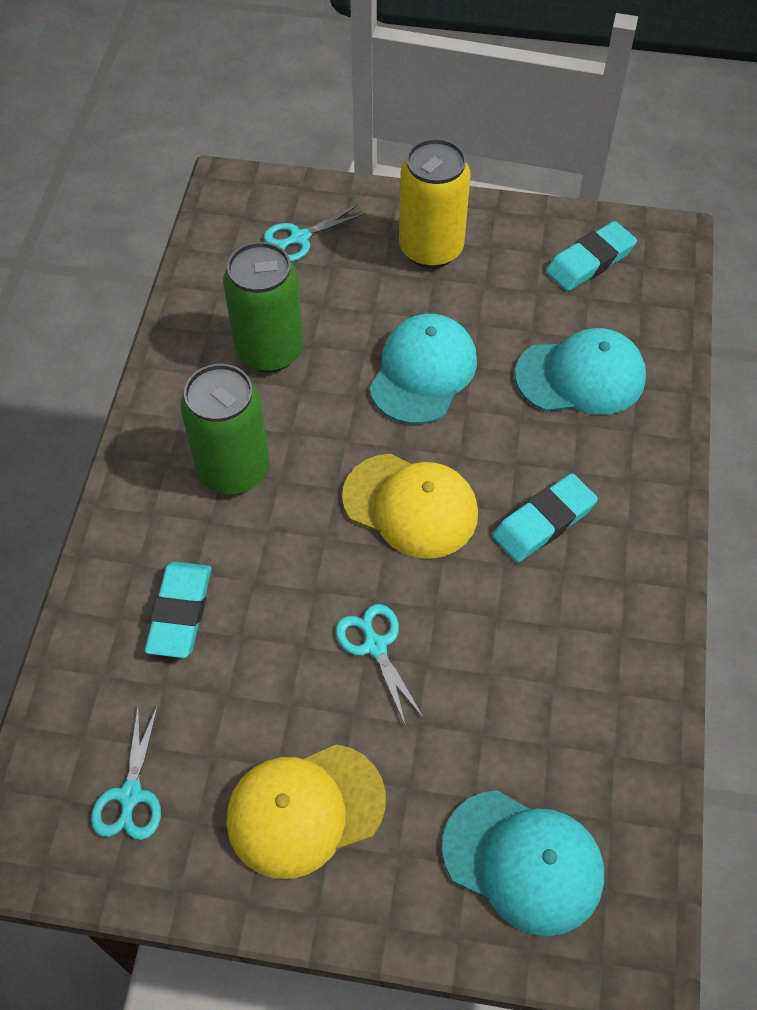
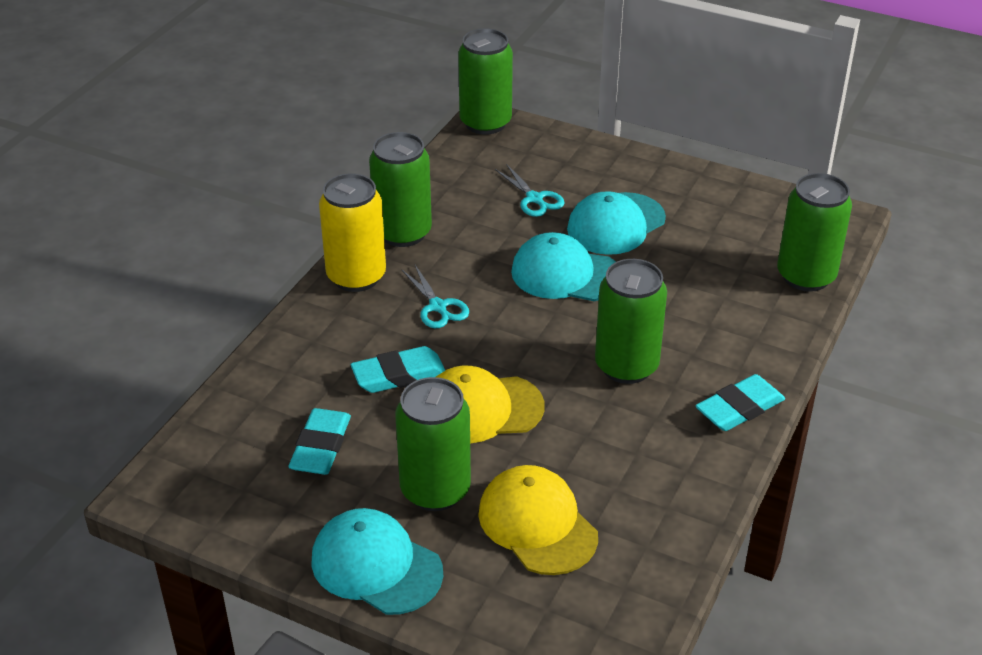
green can: [180,364,269,494] [223,242,303,372] = 2 -> [369,132,432,247] [395,377,471,511] [458,28,513,135] [595,259,667,384] [777,173,852,292] = 5
turquoise scissors: [91,703,161,840] [264,204,366,262] [336,604,424,726] = 3 -> [401,265,469,328] [495,164,565,217] = 2

